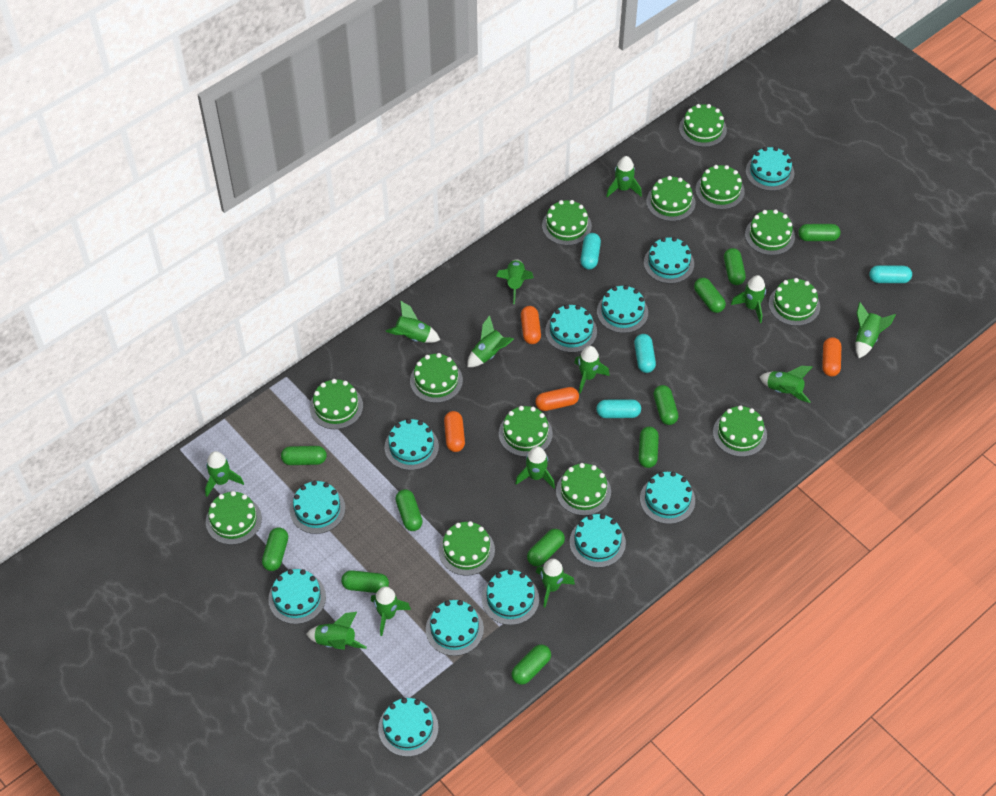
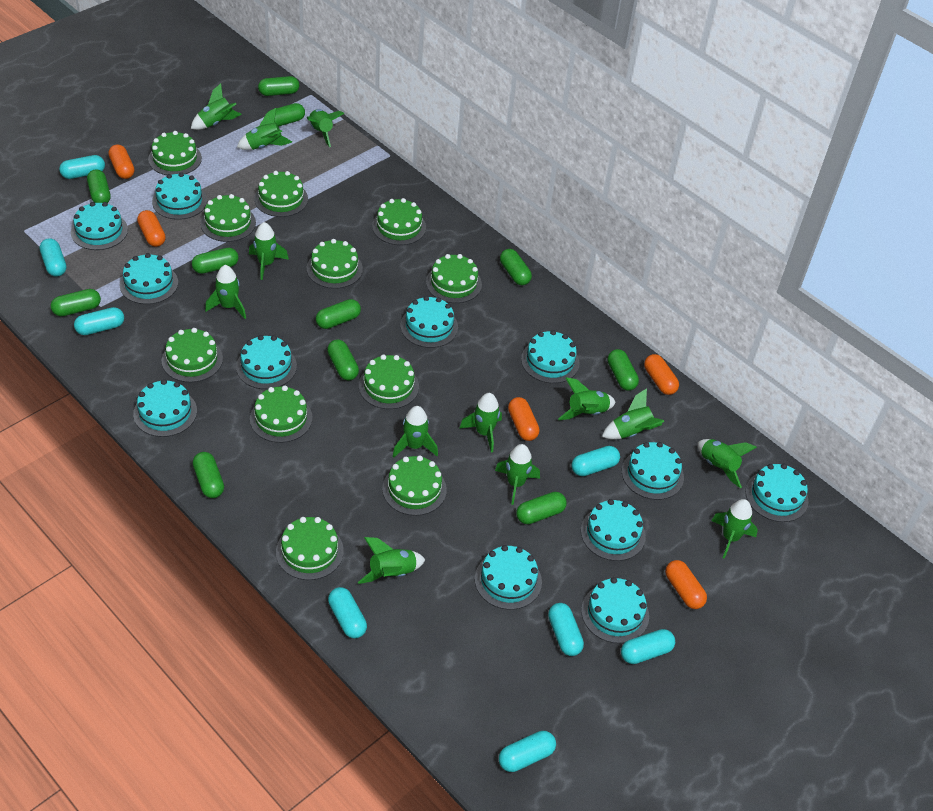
green cake: [206,491,262,545] [310,379,363,429] [410,353,463,403] [439,521,495,576] [499,406,553,457] [542,200,592,246] [556,463,611,516] [646,176,696,221] [679,104,727,147] [696,165,745,210] [713,405,767,457] [745,210,795,255] [769,278,820,326] = 13 -> [148,131,202,175] [162,328,223,382] [200,194,256,242] [250,386,312,443] [254,171,308,217] [276,517,344,580] [307,239,363,289] [359,355,419,409] [372,198,426,245] [382,456,447,516] [426,254,482,303] = 11
orange capsule: [444,411,465,452] [521,306,541,344] [535,387,579,411] [822,337,841,377] = 4 -> [108,144,134,179] [137,210,166,247] [508,397,540,441] [644,354,679,395] [665,560,707,609] = 5
turquoise capsule: [581,233,601,269] [596,399,641,418] [634,334,656,373] [869,265,912,283] = 4 -> [40,238,66,277] [59,155,105,179] [74,307,124,335] [328,587,367,639] [499,731,556,772] [548,603,584,656] [572,446,620,476] [621,629,675,664] = 8

